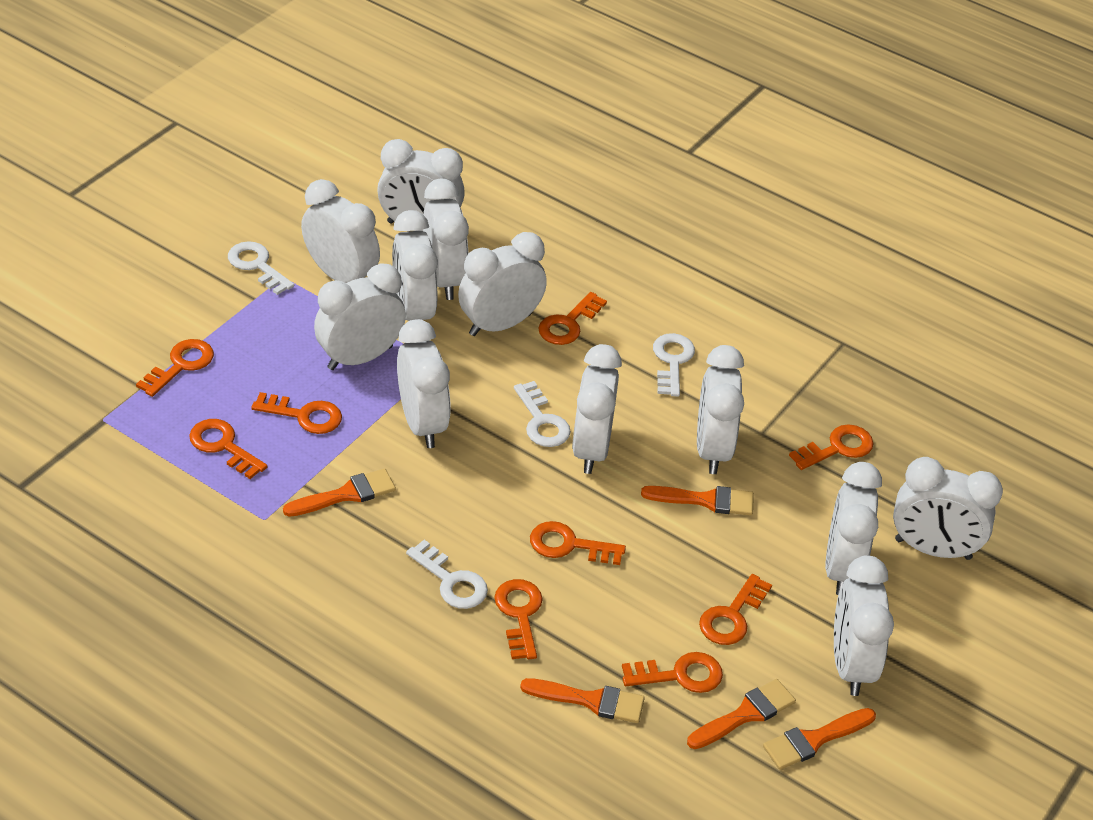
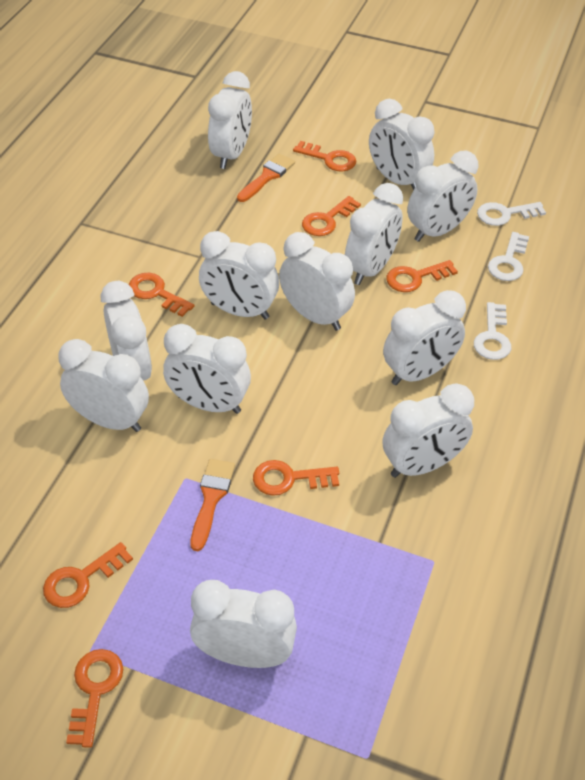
orange brush: [283,469,396,517] [520,678,645,723] [641,486,754,516] [687,679,796,749] [763,708,876,770] = 5 -> [191,459,235,551] [237,154,295,202] = 2
orange key: [136,339,214,397] [189,419,267,479] [251,392,342,434] [494,579,543,659] [530,521,626,565] [538,292,607,345] [622,652,723,693] [699,574,772,645] [789,424,874,470] = 9 -> [43,542,133,608] [66,649,123,748] [129,273,195,317] [253,460,339,496] [293,141,356,171] [302,196,361,236] [386,260,458,292] = 7
white key: [228,241,294,295] [406,540,488,609] [514,381,571,447] [653,333,695,397] = 4 -> [474,302,511,360] [477,202,546,226] [488,232,529,281] = 3

